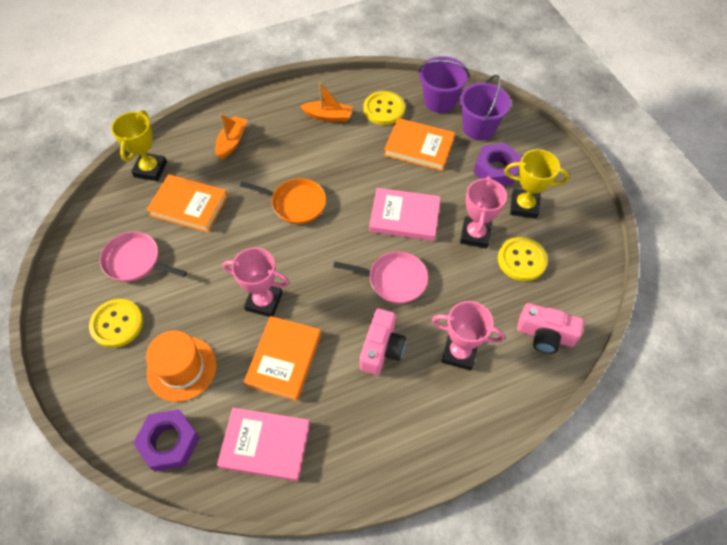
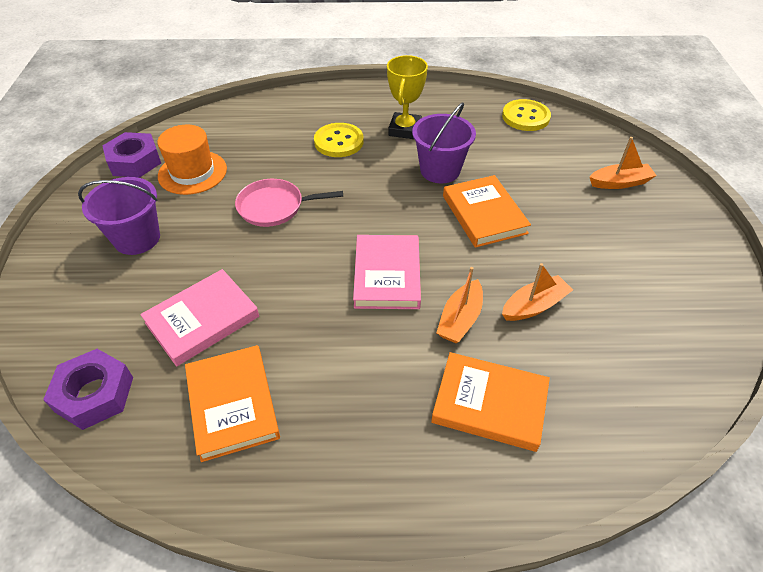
orange boat: [215,114,247,159] [300,82,353,122] = 2 -> [437,267,483,343] [502,263,573,321] [590,137,657,189] = 3
orange pan: [240,178,326,224] = 1 -> none = 0
pink camera: [360,309,406,375] [517,303,584,354] = 2 -> none = 0
pink pan: [100,232,187,282] [333,251,428,304] = 2 -> [235,179,343,227] = 1
pink trophy: [223,248,289,317] [432,301,505,371] [460,176,507,248] = 3 -> none = 0
yellow button: [89,299,143,348] [364,91,405,125] [498,237,548,281] = 3 -> [314,123,364,157] [502,99,551,131] = 2
yellow trophy: [111,110,167,181] [504,149,570,219] = 2 -> [387,55,428,139] = 1

